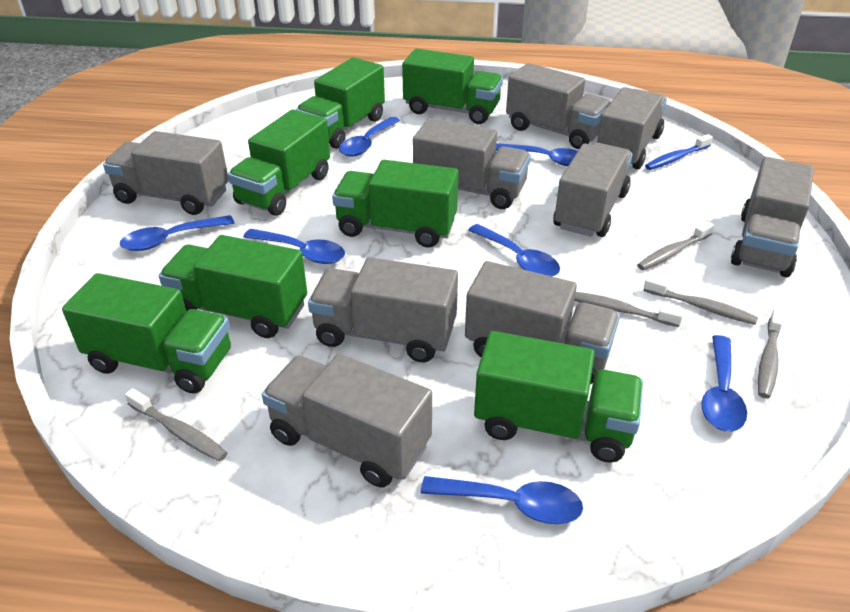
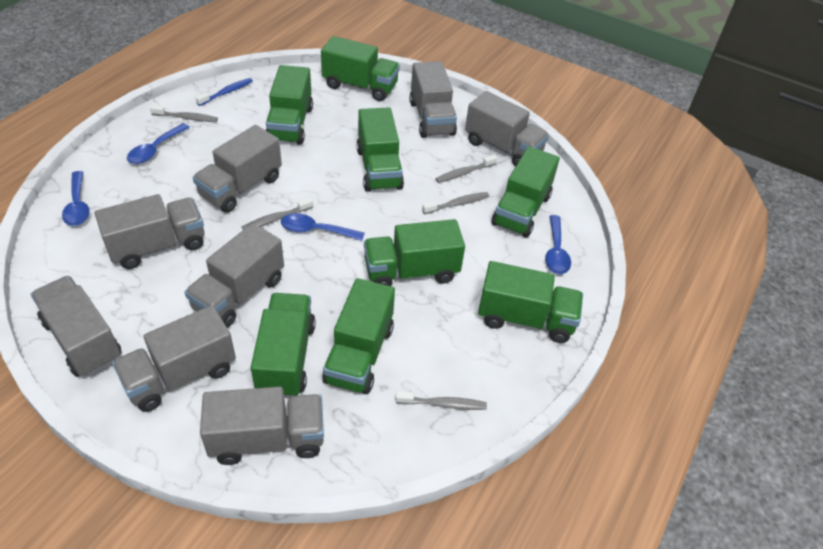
blue spoon: [120,215,234,251] [243,229,345,264] [339,117,400,157] [421,476,583,524] [468,224,560,276] [496,143,578,166] [701,335,747,432] = 7 -> [62,171,90,226] [127,123,190,164] [281,213,365,241] [545,215,571,274] = 4
green truck: [62,273,231,394] [159,235,307,338] [228,109,330,216] [296,57,385,149] [332,160,459,247] [402,48,503,124] [474,331,643,463] = 7 -> [251,293,316,398] [266,65,313,145] [321,36,400,101] [322,278,395,394] [356,107,404,192] [364,219,465,286] [478,261,583,343] [492,146,560,237] = 8
grey truck: [103,131,229,215] [262,354,432,487] [308,257,458,362] [413,118,531,209] [465,261,620,384] [506,63,611,149] [553,143,633,237] [597,87,667,170] [731,157,814,277] = 9 -> [31,276,122,377] [95,194,204,269] [112,305,236,412] [184,223,284,328] [193,125,282,213] [200,387,324,465] [410,61,457,138] [465,91,549,167] = 8

